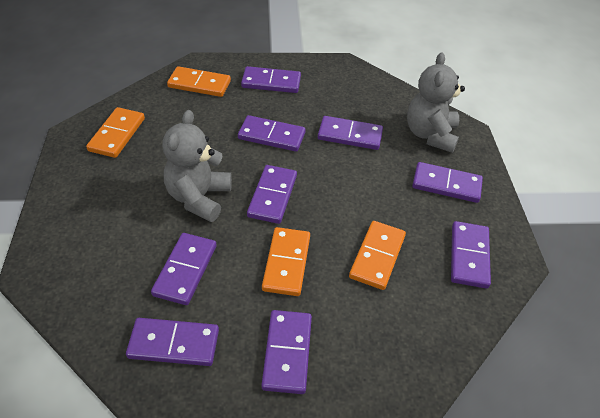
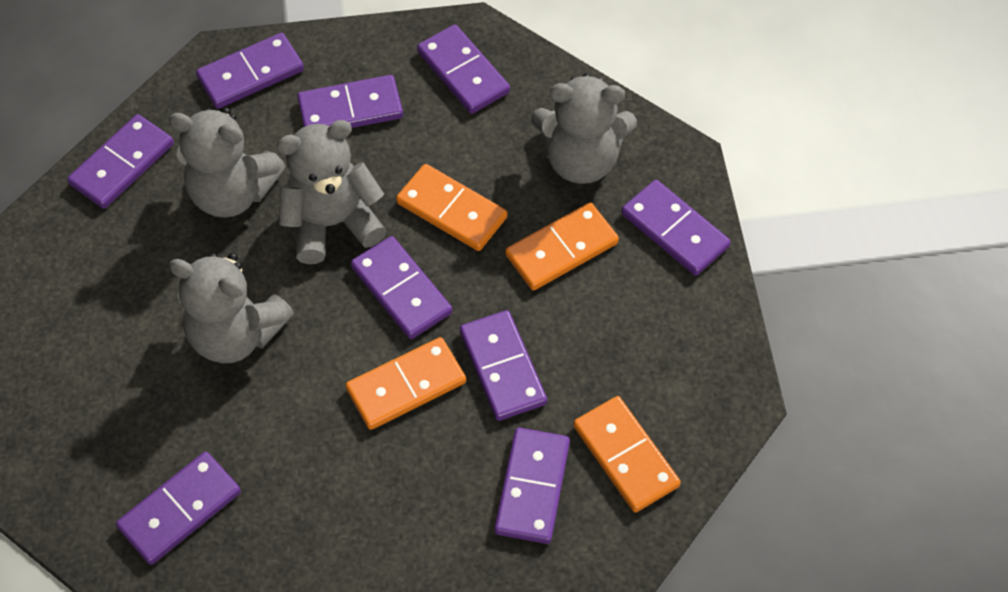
grey teddy bear: [162,110,232,222] [407,52,465,153] = 2 -> [169,108,286,218] [169,253,294,363] [277,120,386,264] [531,73,637,184] = 4

